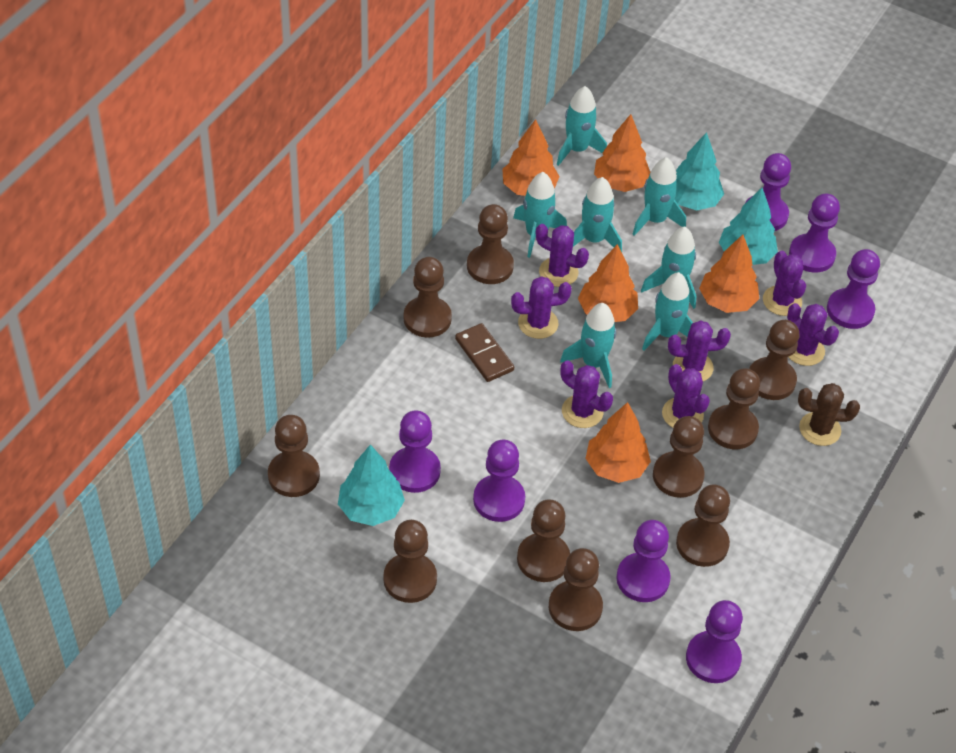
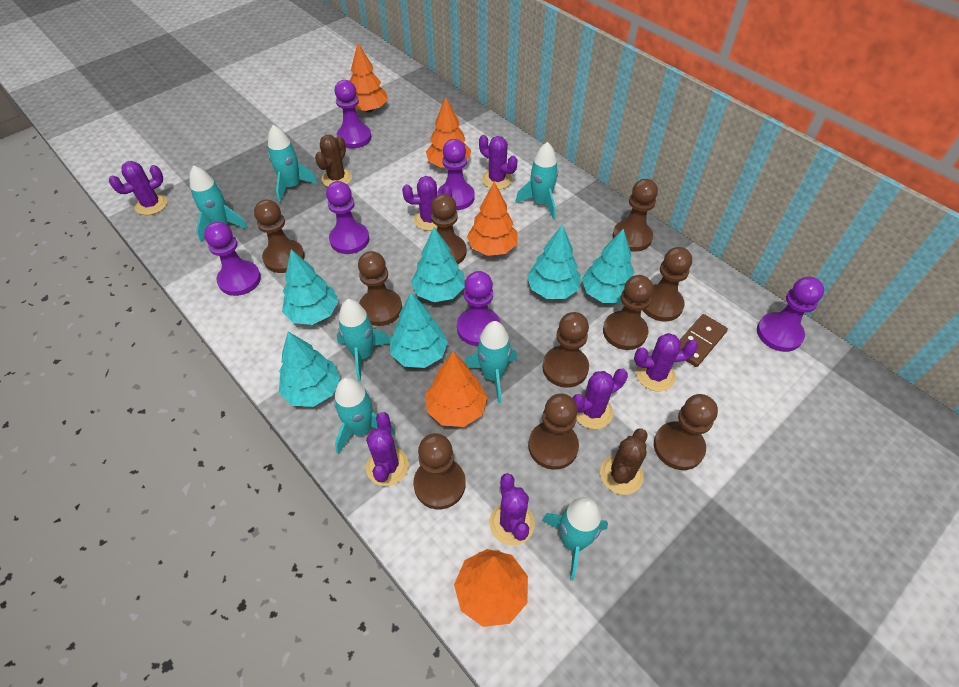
brown cactus: [798,383,860,446] = 1 -> [315,135,352,187] [600,428,648,495] = 2
purple pawn: [389,410,441,493] [473,440,525,522] [616,520,671,602] [686,600,743,683] [745,153,791,231] [789,194,840,273] [827,249,880,329] = 7 -> [204,222,261,296] [326,181,369,254] [335,80,372,149] [437,139,475,210] [457,271,501,346] [757,277,824,352] = 6
turquoise tree: [338,445,405,526] [675,132,724,210] [719,188,778,265] = 3 -> [279,331,340,407] [282,250,338,325] [390,292,448,368] [411,227,465,302] [527,225,581,299] [582,229,634,303] = 6

